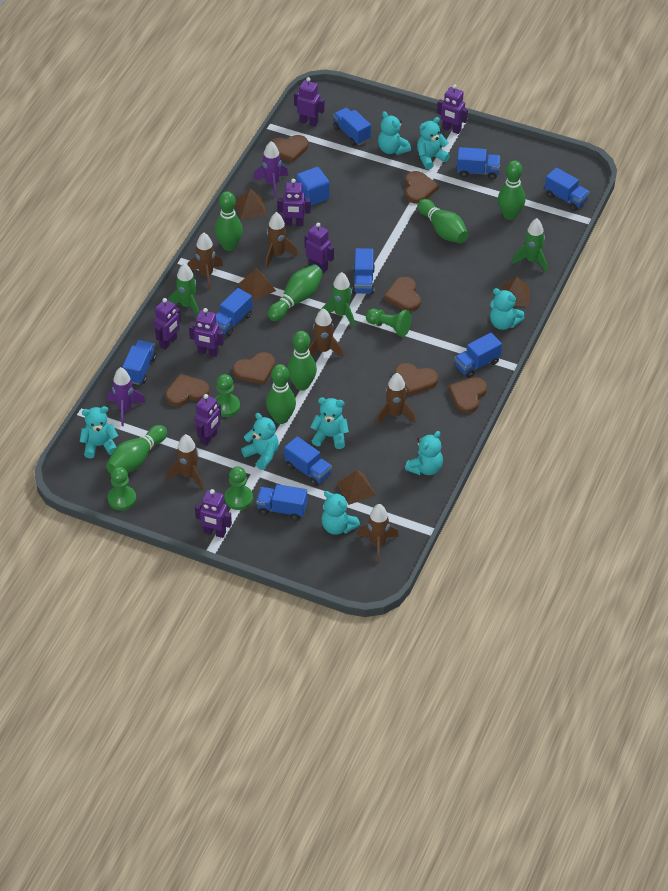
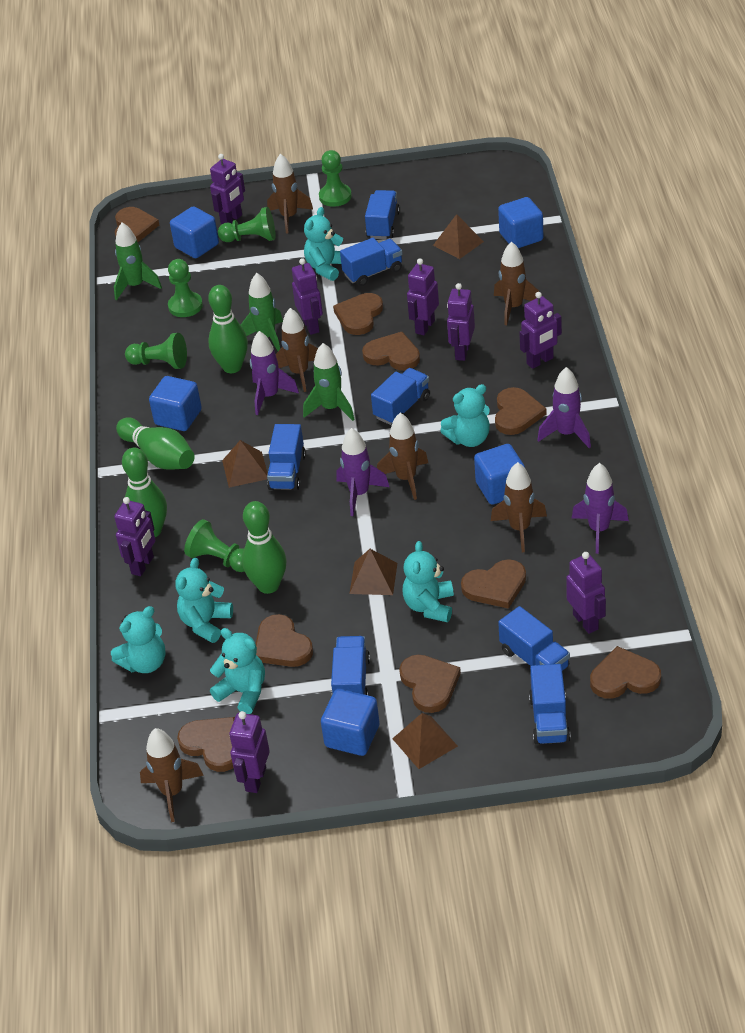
blue cube: [296,167,330,206] = 1 -> [149,376,202,431] [170,206,219,258] [321,689,380,756] [474,444,525,505] [498,197,543,248] = 5
blue truck: [122,340,156,385] [216,288,253,337] [256,484,307,521] [284,436,332,486] [333,108,371,146] [352,248,375,294] [454,333,502,378] [457,147,500,179] [545,167,590,211] = 9 -> [267,424,306,491] [331,636,370,695] [340,238,403,286] [365,190,400,239] [371,368,430,425] [498,606,570,671] [529,664,571,745] = 7
brown heart: [165,374,210,407] [233,352,275,385] [271,135,308,163] [384,277,421,312] [395,363,438,396] [405,171,439,204] [448,377,487,413] = 7 -> [115,207,159,242] [177,717,235,772] [256,614,313,667] [333,293,383,335] [362,332,420,370] [399,655,461,713] [461,559,526,609] [495,387,546,435] [590,646,661,699] = 9
green bowling pin: [106,425,167,474] [215,191,243,251] [266,364,296,424] [268,264,323,321] [287,331,317,391] [417,199,468,243] [498,161,525,220] = 7 -> [116,417,195,470] [122,448,167,537] [208,285,248,373] [242,501,287,594] = 4
green pawn: [108,467,136,510] [215,374,240,417] [225,466,253,510] [366,309,412,337] = 4 -> [125,333,187,369] [168,259,203,317] [184,519,245,572] [218,207,276,242] [319,150,352,207] = 5
purple rocket: [107,367,146,426] [253,141,288,198] = 2 -> [250,331,299,415] [337,428,389,516] [537,367,591,448] [572,463,629,554] = 4
turquoise teddy bear: [80,406,118,458] [241,413,279,470] [310,397,349,449] [321,491,360,535] [378,111,411,155] [405,431,443,475] [417,117,450,169] [490,288,524,330] = 8 -> [111,606,165,673] [176,558,233,643] [210,628,265,714] [304,207,343,281] [402,541,454,622] [440,384,490,447] = 6

